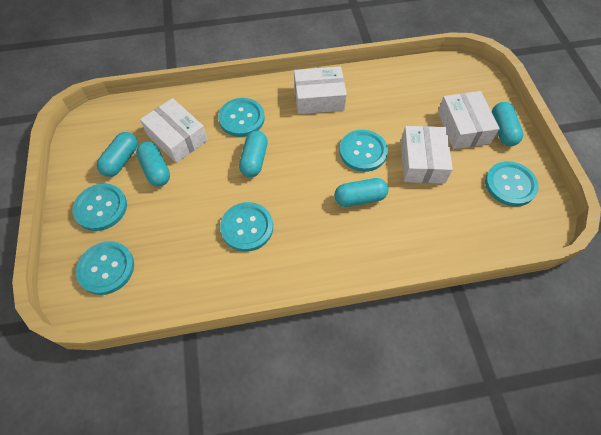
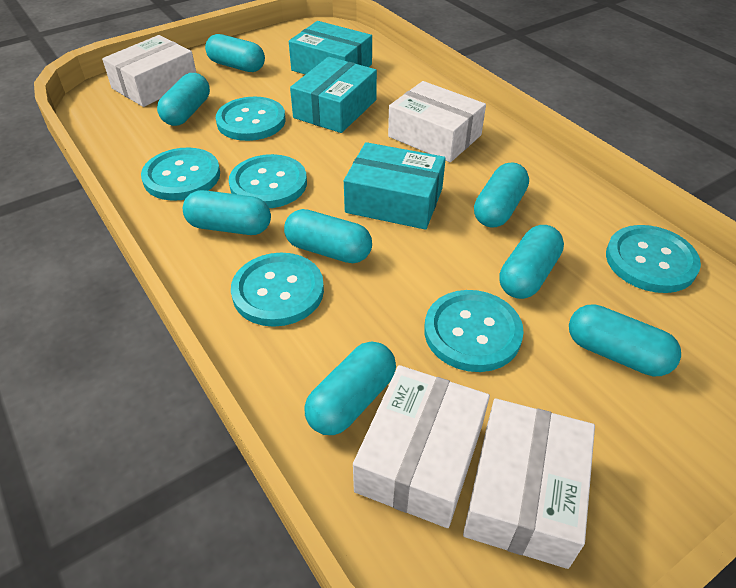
turquoise box: none = 0 -> [289,21,372,75] [290,57,377,133] [344,142,446,230] = 3
turquoise capsule: [97,132,138,177] [136,142,170,186] [239,131,268,177] [334,178,388,207] [492,102,523,146] = 5 -> [157,73,210,126] [183,190,271,235] [205,34,265,72] [284,209,372,263] [304,341,396,435] [474,162,529,228] [499,225,564,299] [569,304,681,376] = 8

